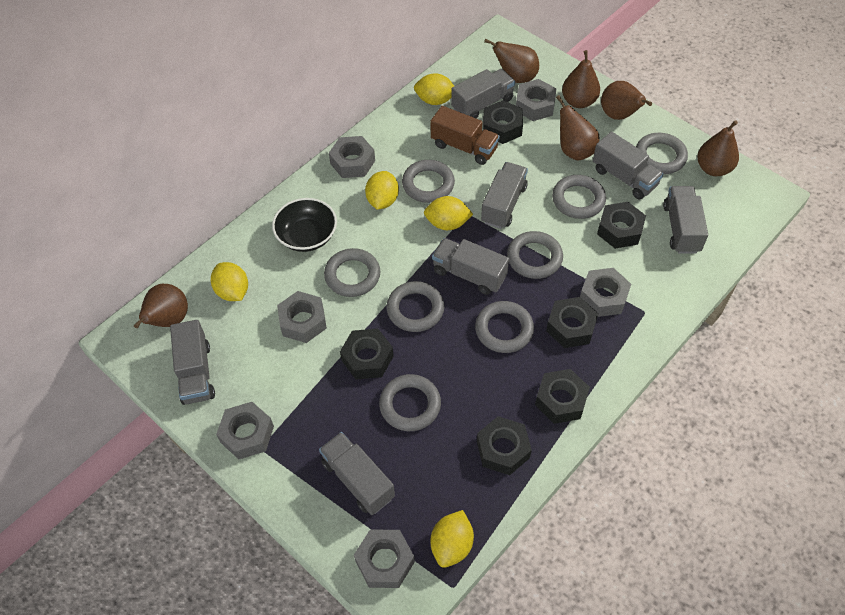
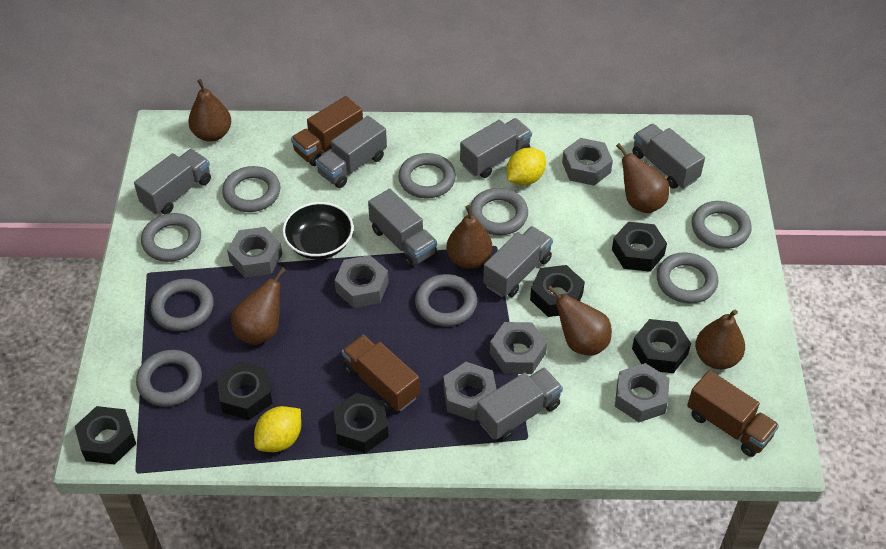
brown truck: [431,106,500,165] = 1 -> [291,96,363,166] [342,335,420,411] [687,370,779,457] = 3
grey ring: [324,248,380,297] [379,374,441,431] [387,281,444,332] [402,160,455,203] [475,301,534,353] [507,231,563,279] [552,175,606,219] [636,133,688,174] = 8 -> [136,350,202,407] [141,213,201,262] [151,279,214,331] [222,166,280,212] [398,153,456,199] [415,274,477,326] [470,188,528,235] [657,252,718,304] [692,201,752,249] = 9
yellow lemon: [211,262,248,301] [365,171,399,210] [414,73,454,105] [424,196,473,230] [431,510,474,568] = 5 -> [254,406,301,452] [507,148,546,185] = 2

